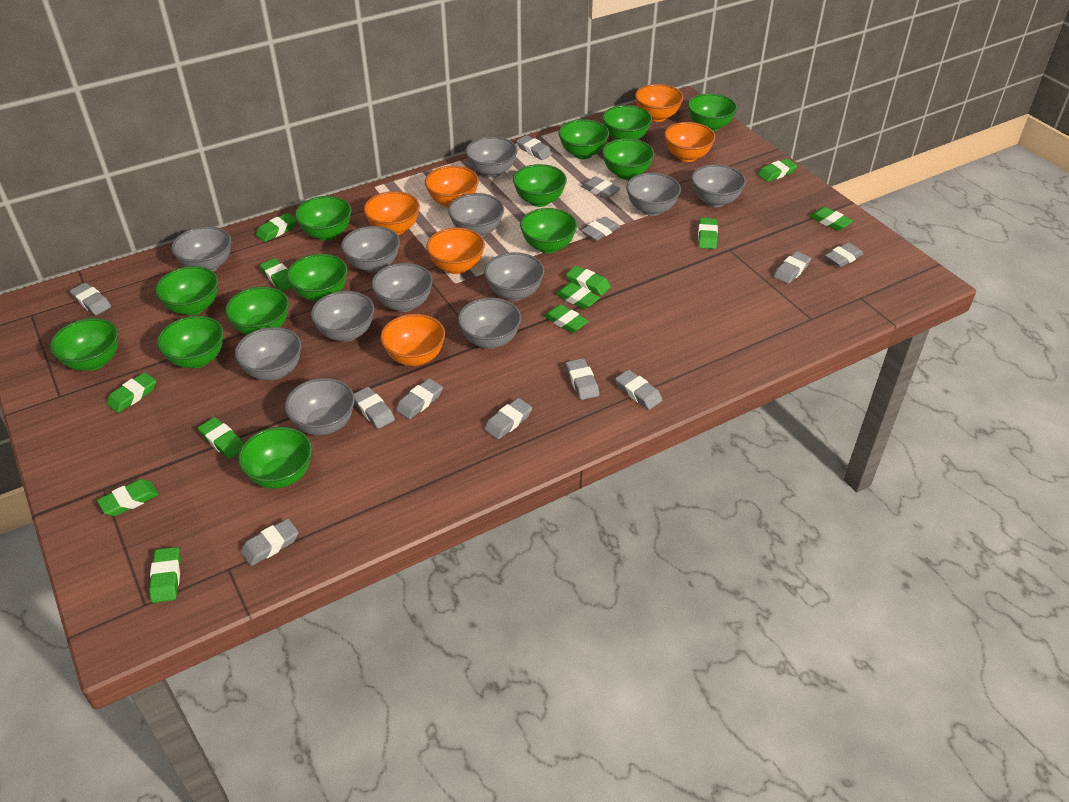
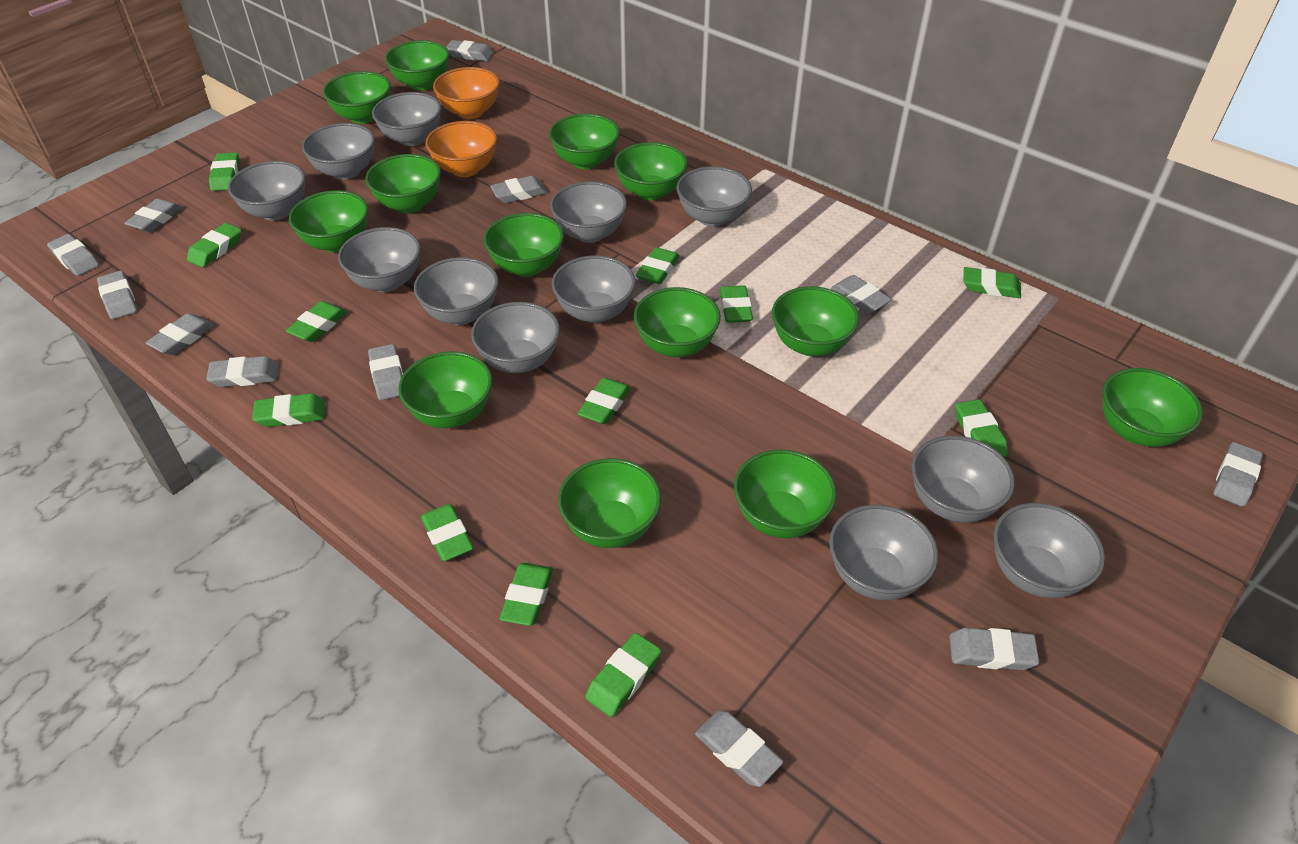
orange bowl: [364,191,420,235] [380,314,445,366] [425,166,479,208] [426,227,485,274] [635,84,684,122] [664,122,716,162] = 6 -> [425,121,497,177] [433,67,500,119] = 2

